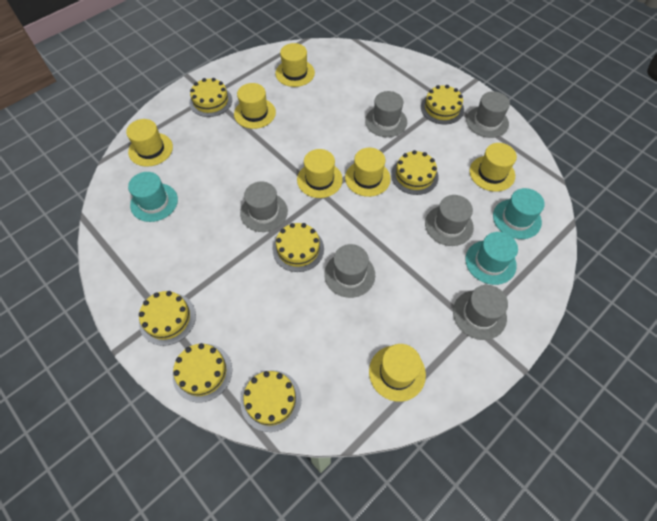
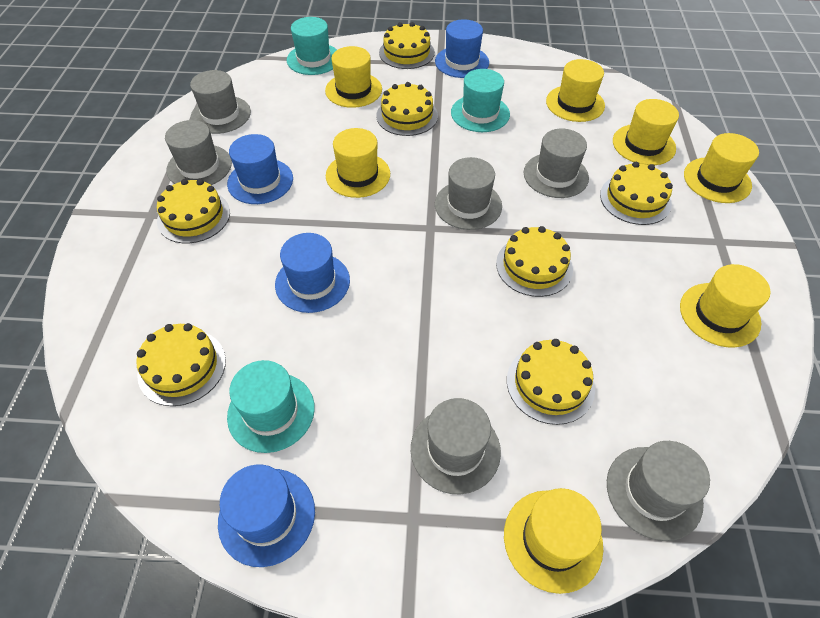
blue hat: none = 0 -> [218,464,315,567] [227,134,293,204] [275,233,350,313] [435,19,489,78] = 4

